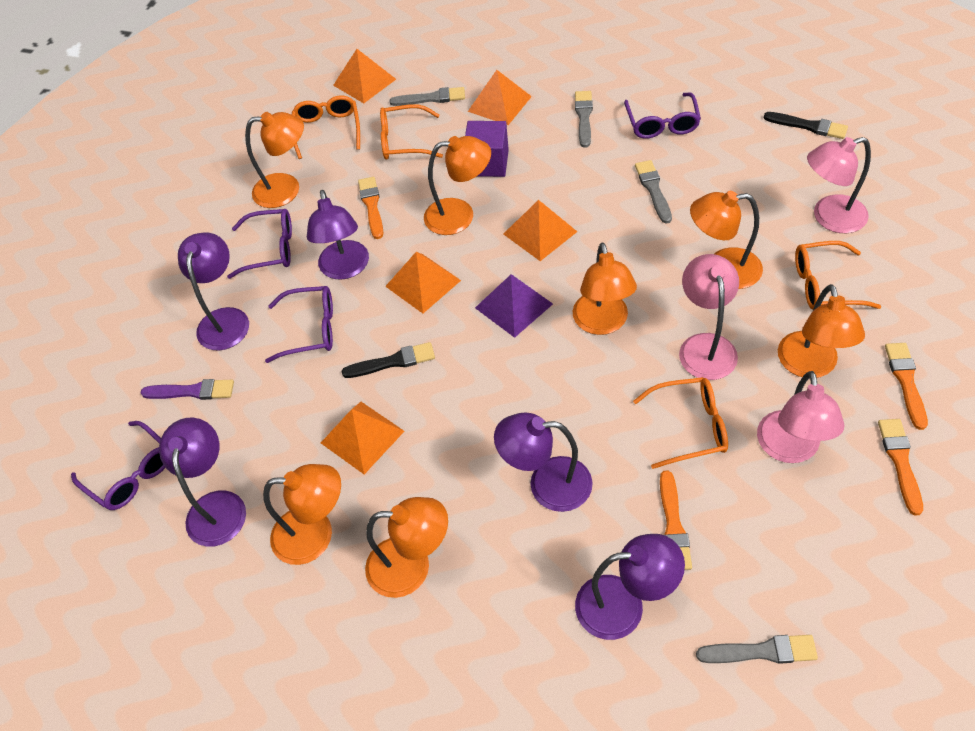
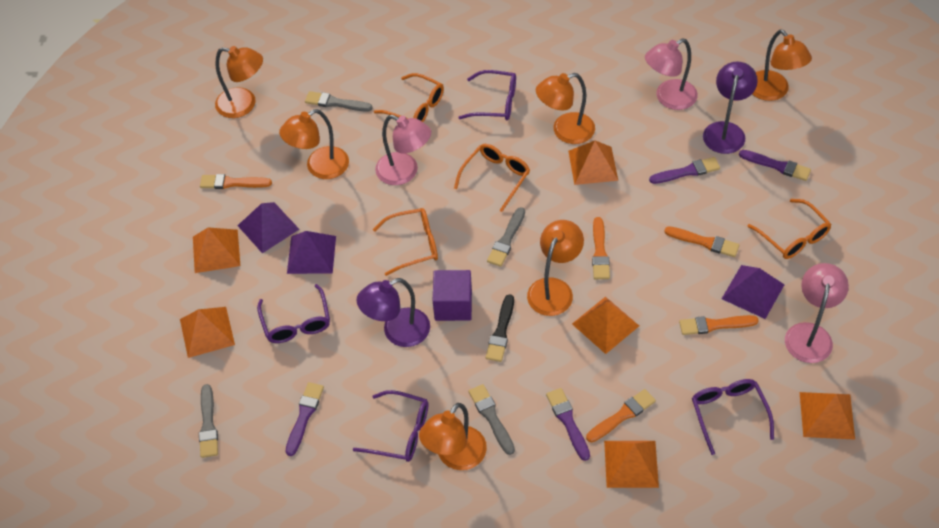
black brush: [342,342,435,378] [764,112,848,139] = 2 -> [486,294,514,362] = 1
orange brush: [358,177,383,239] [660,471,692,570] [878,419,923,515] [885,343,928,430] = 4 -> [200,174,272,189] [586,389,656,442] [592,217,610,279] [664,226,739,257] [679,315,759,335] = 5
orange lamp: [245,112,304,208] [263,464,341,565] [365,497,448,598] [424,136,491,235] [573,243,637,335] [690,191,763,289] [778,284,865,378] = 7 -> [215,46,263,118] [279,109,349,179] [419,403,487,470] [527,220,584,316] [536,73,595,144] [752,29,812,101] = 6
orange pyramid: [321,402,404,474] [333,49,396,103] [385,252,461,313] [468,70,532,125] [504,200,577,261] = 5 -> [180,307,235,358] [193,227,240,273] [568,141,618,185] [572,297,639,354] [604,441,659,488] [800,392,855,440] = 6
purple brush: [141,379,234,400] = 1 -> [285,382,324,456] [546,388,590,461] [649,157,720,184] [739,150,811,181] = 4
purple lamp: [159,418,246,547] [178,232,249,351] [307,190,369,280] [494,413,593,512] [575,534,685,640] = 5 -> [357,278,430,347] [703,62,758,154] = 2
purple pyramid: [475,274,553,338] = 1 -> [237,202,299,253] [287,231,336,274] [722,265,785,319] = 3

